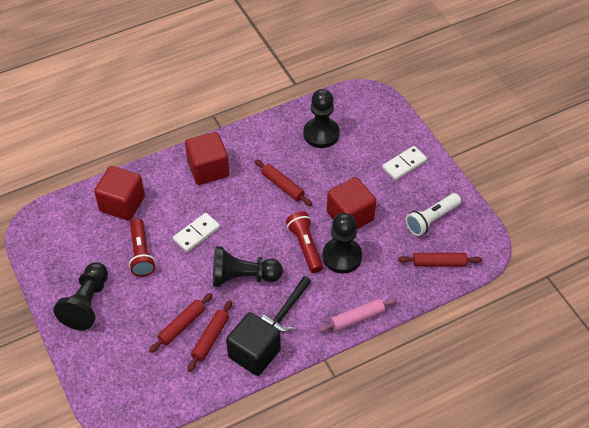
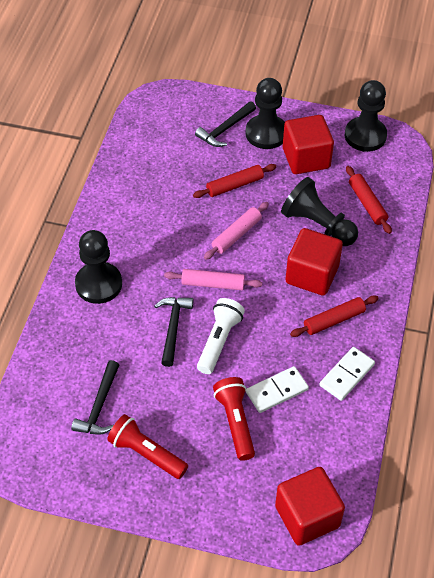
black cube: [226,312,281,376] = 1 -> none = 0
black hammer: [261,276,311,332] = 1 -> [71,360,119,435] [154,297,194,367] [195,101,256,147] = 3
pink rolling pin: [318,297,397,332] = 1 -> [164,269,262,290] [204,202,269,260] = 2
red rolling pin: [149,293,213,353] [187,300,232,372] [255,160,312,206] [398,253,482,267] = 4 -> [193,164,276,198] [290,295,379,337] [346,166,392,234] = 3

